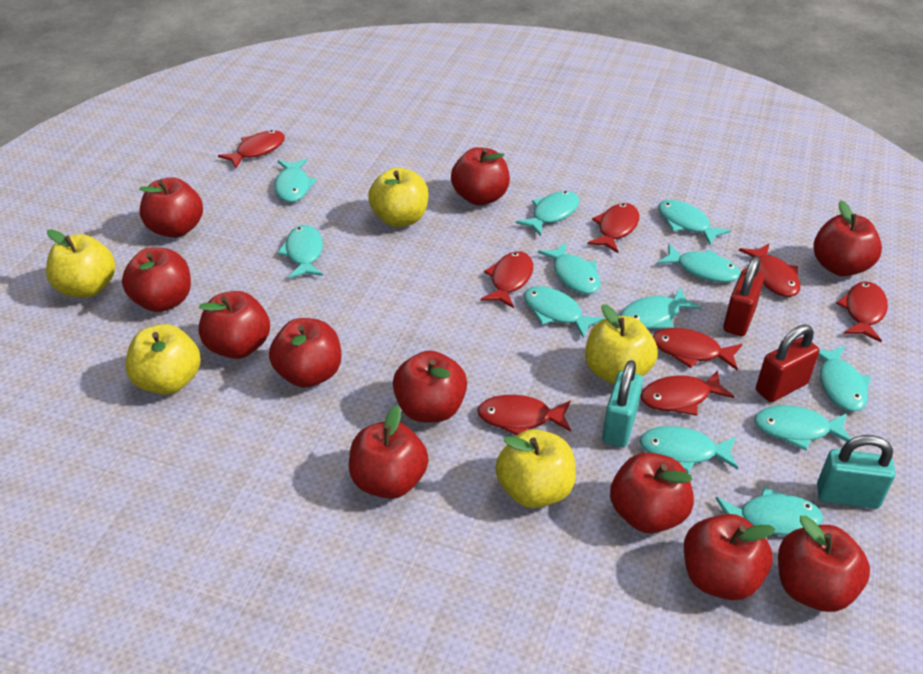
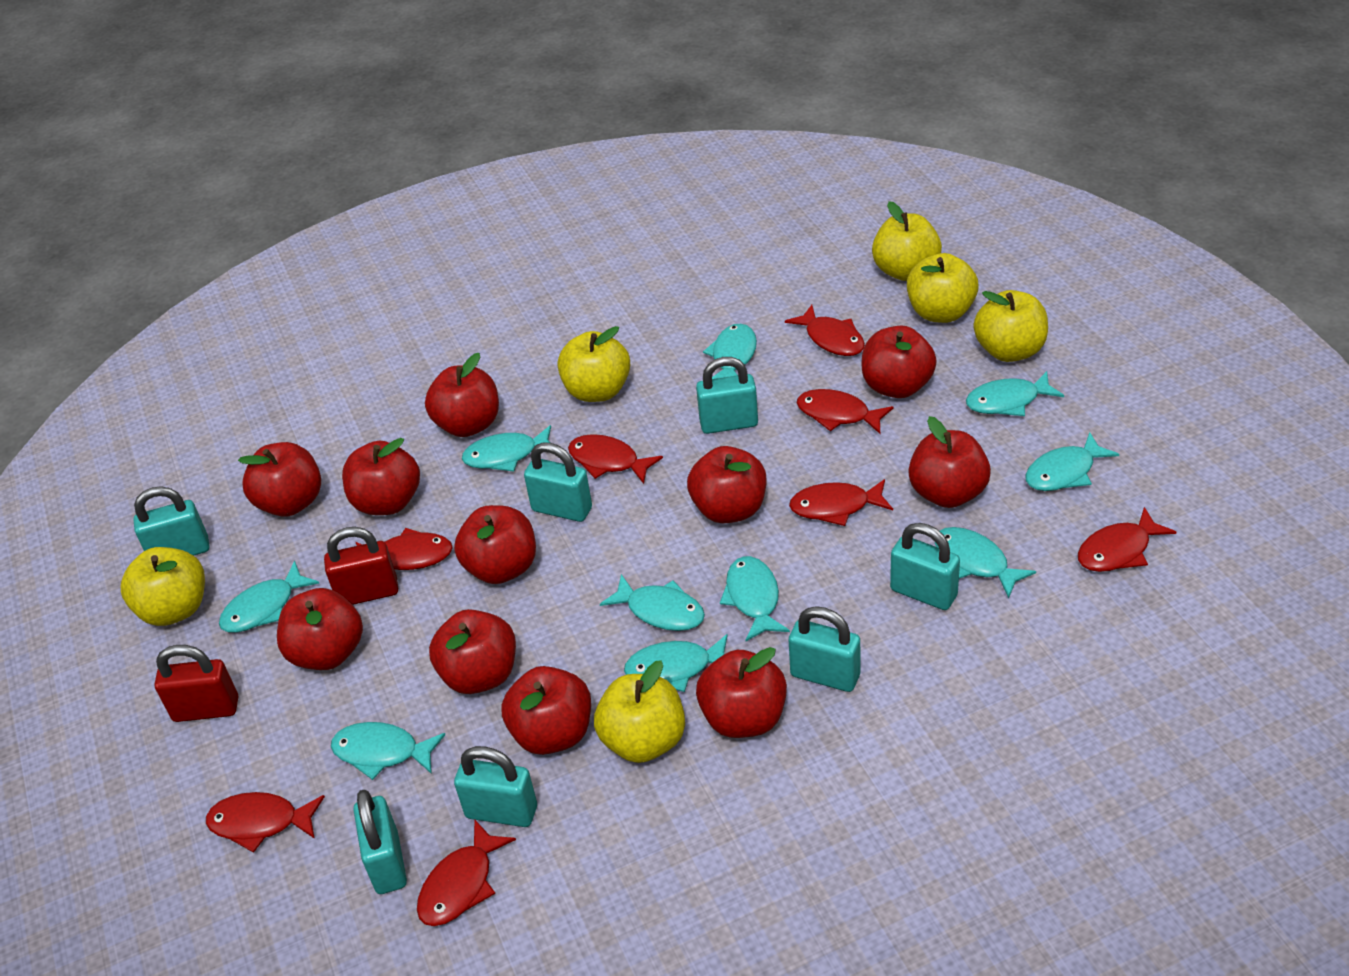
turquoise fish: [274,159,317,202] [277,225,323,279] [516,191,579,236] [524,286,604,339] [538,242,600,294] [620,287,702,329] [640,426,738,473] [657,244,741,282] [658,200,731,245] [715,487,823,536] [754,406,851,450] [818,346,871,412] = 12 -> [219,561,319,633] [331,722,445,780] [462,425,551,472] [600,574,705,631] [624,634,728,692] [703,323,757,379] [720,556,790,641] [935,527,1036,599] [966,371,1064,416] [1025,432,1119,491] = 10
turquoise padlock: [602,360,643,448] [817,435,896,509] = 2 -> [133,486,209,556] [353,790,407,894] [454,746,537,827] [524,442,592,522] [696,357,758,434] [789,606,860,692] [890,523,960,610] = 7
yellow apple: [46,229,115,298] [125,324,201,394] [368,168,429,227] [495,429,576,508] [585,304,658,384] = 5 -> [121,547,205,626] [558,326,630,402] [594,660,685,763] [872,201,942,281] [907,253,979,323] [974,290,1048,362] = 6

